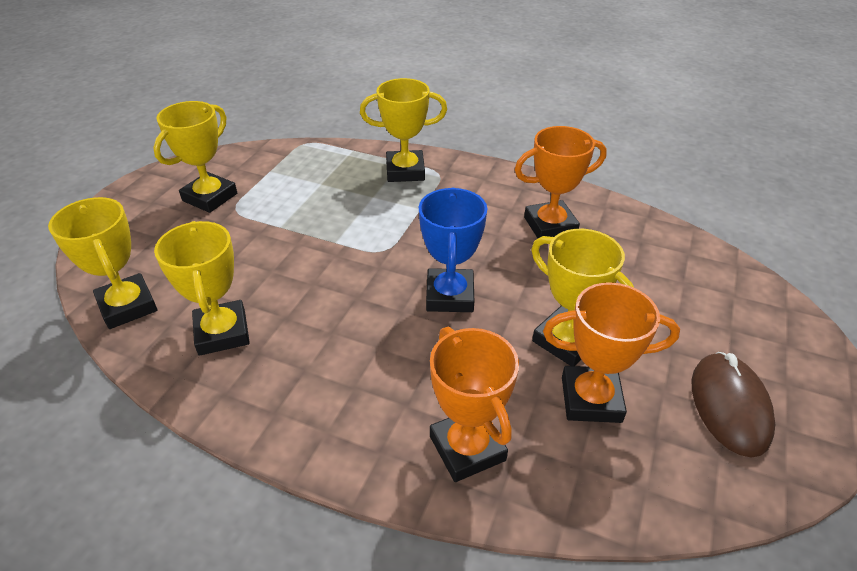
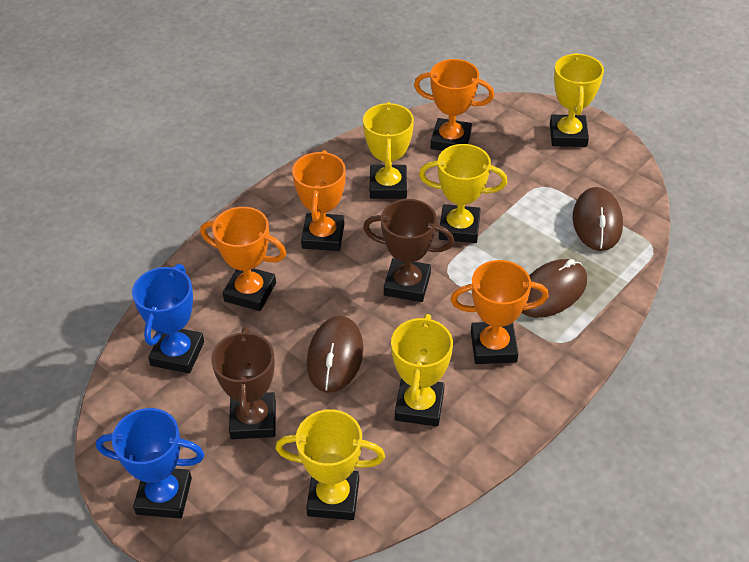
blue trophy: [419,187,487,312] = 1 -> [96,408,204,519] [132,264,204,373] = 2
brown mouse: [692,352,775,457] = 1 -> [307,316,364,393] [522,259,587,318] [573,187,623,251] = 3
brown trophy: none = 0 -> [211,327,276,439] [363,199,454,302] = 2
orange trophy: [430,327,519,482] [515,126,607,238] [543,282,680,423] = 3 -> [200,207,286,311] [292,150,346,251] [414,59,494,151] [451,260,549,364] = 4

